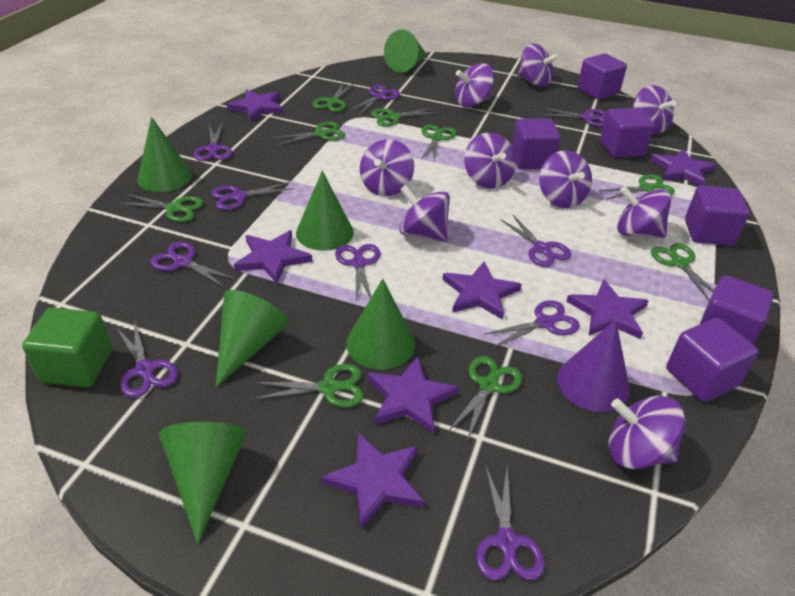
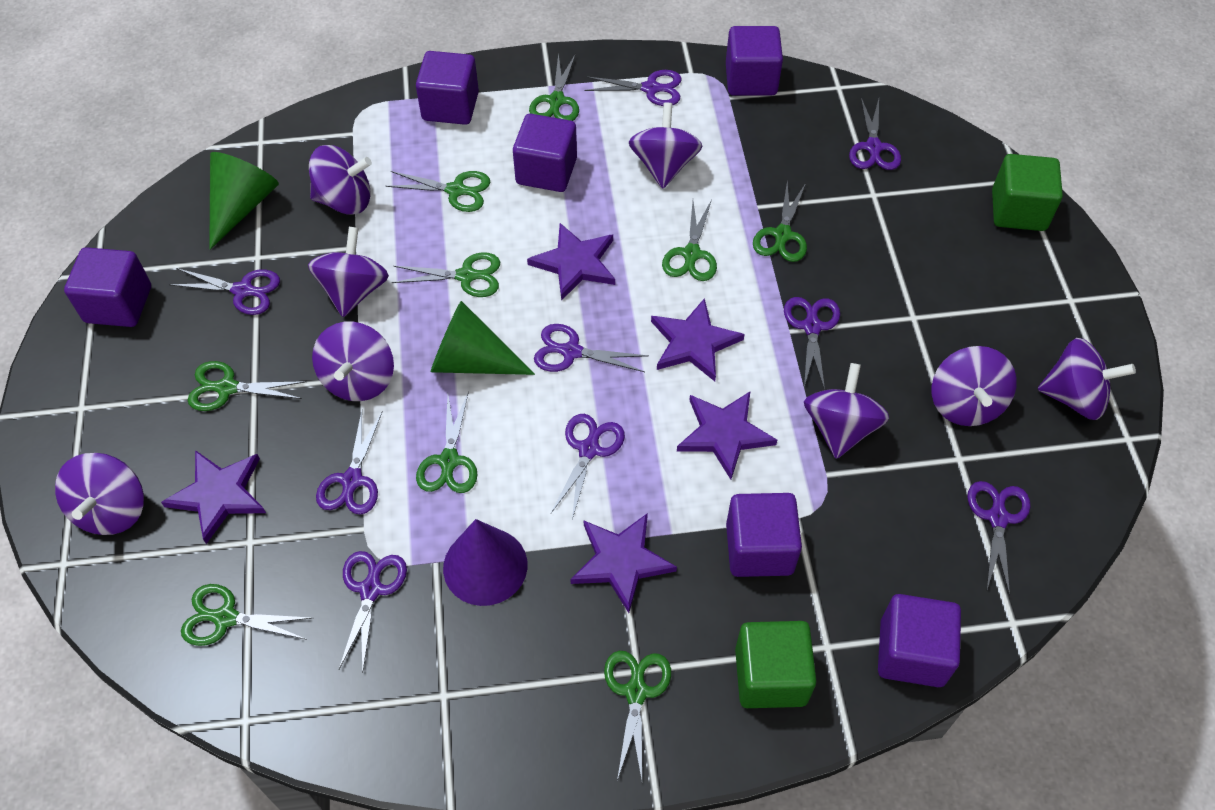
green cone: [137,117,192,192] [159,422,246,545] [215,290,289,387] [296,171,354,251] [346,279,415,370] [384,29,427,73] = 6 -> [209,152,279,250] [431,301,535,375] = 2
green cube: [22,307,112,387] = 1 -> [735,621,817,708] [992,154,1063,231] = 2
purple scissors: [116,320,178,398] [150,242,237,288] [193,124,232,161] [211,182,294,210] [335,244,381,301] [349,85,400,115] [476,465,545,580] [484,300,580,348] [500,214,571,267] [542,108,607,127] = 10 -> [169,268,280,315] [316,411,383,515] [339,551,407,673] [534,324,648,372] [551,414,625,519] [584,70,682,106] [784,297,840,390] [849,98,901,170] [967,481,1030,596] = 9
purple spinning top: [360,139,414,196] [399,185,450,242] [455,63,494,107] [464,132,516,188] [518,43,559,87] [539,150,592,208] [608,396,685,469] [617,186,671,238] [633,85,676,134] = 9 -> [55,453,144,535] [308,227,389,317] [309,145,372,215] [312,322,394,401] [629,103,702,189] [804,363,889,459] [931,346,1017,426] [1038,338,1136,420] = 8
purple star: [227,89,284,121] [234,230,312,284] [321,432,424,529] [367,356,459,434] [442,262,522,320] [566,279,649,339] [650,149,716,186] = 7 -> [161,450,266,544] [527,223,615,301] [570,513,677,613] [651,298,745,381] [677,392,777,479] = 5

